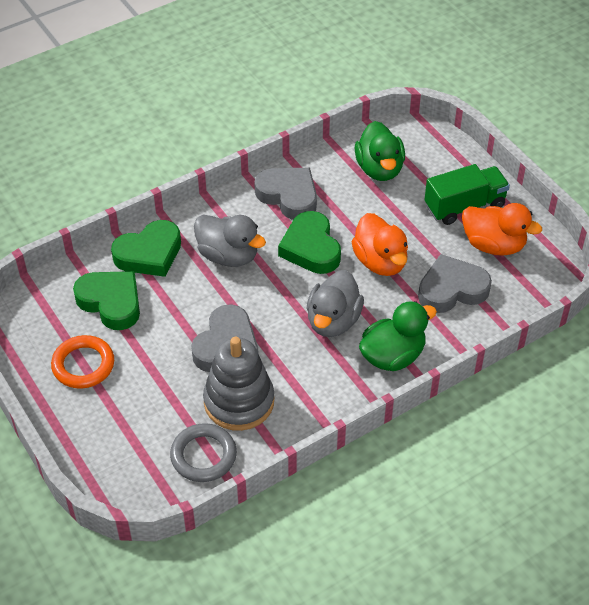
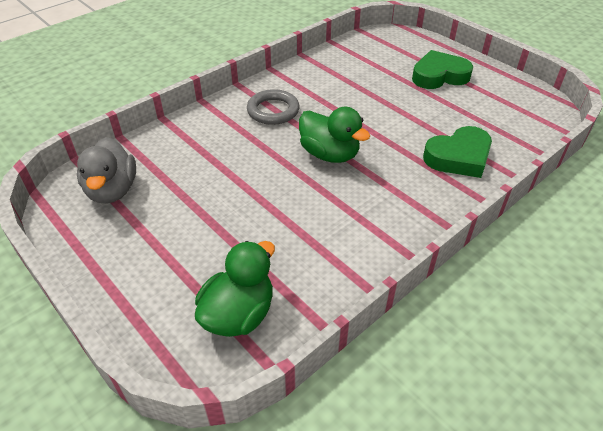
green heart: [73,271,140,330] [111,220,181,277] [278,211,341,274] = 3 -> [412,50,473,89] [423,126,492,178] = 2
green truck: [424,164,510,225] = 1 -> none = 0
grey duck: [194,215,266,267] [307,270,364,337] = 2 -> [77,137,136,203] = 1
grey heart: [191,304,259,372] [254,168,317,220] [418,254,492,313] = 3 -> none = 0
grey stacking toy: [203,337,274,431] = 1 -> none = 0
orange duck: [351,213,408,276] [462,203,542,256] = 2 -> none = 0
orange ring: [51,335,114,389] = 1 -> none = 0

